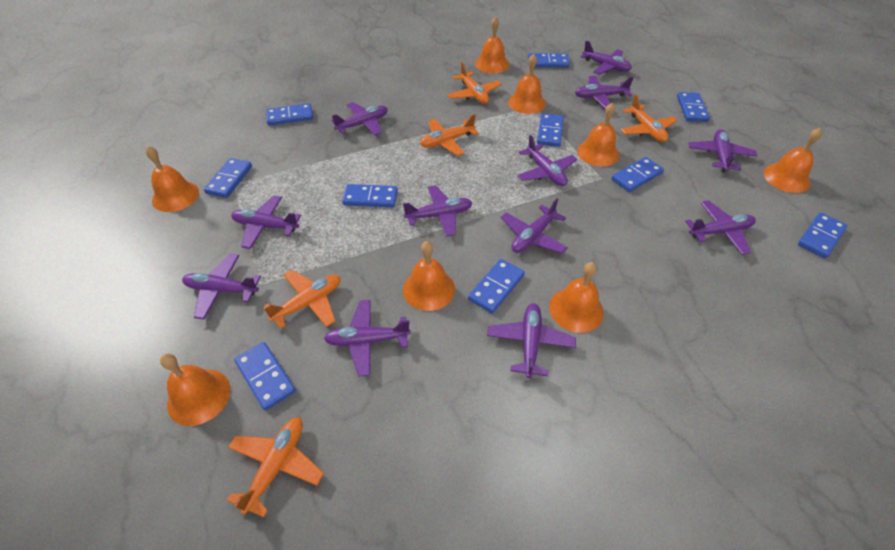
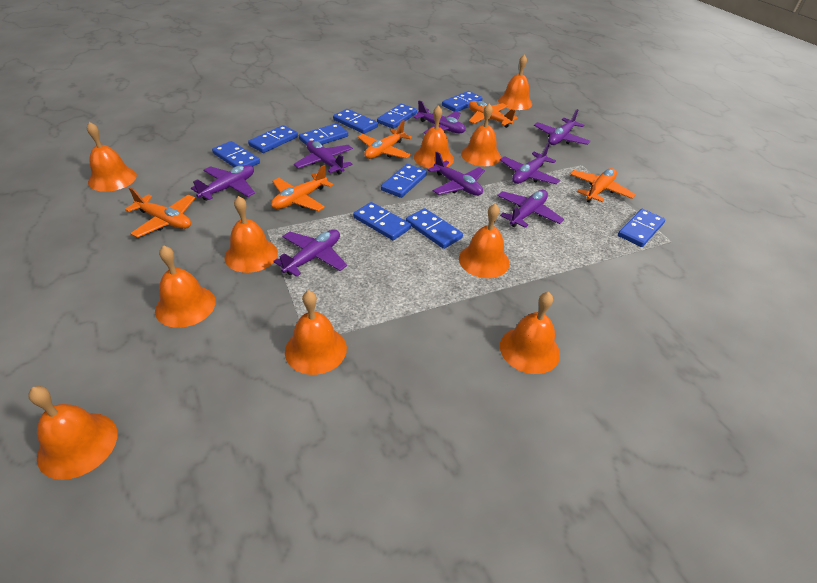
orange bell: [146,146,199,212] [160,353,230,426] [403,241,455,311] [475,16,509,73] [508,54,546,114] [549,262,604,333] [577,103,619,166] [763,128,822,193] = 8 -> [28,386,118,480] [87,122,137,192] [155,245,216,328] [225,196,278,273] [285,290,347,375] [414,105,454,168] [459,203,510,278] [461,103,501,166] [498,54,532,110] [500,292,560,374] = 10
purple plane: [182,254,261,319] [231,195,301,249] [324,300,411,377] [331,102,388,135] [403,185,472,237] [487,303,576,378] [500,198,568,254] [517,135,577,186] [575,76,634,109] [581,41,632,75] [685,200,756,255] [688,129,757,172] = 12 -> [191,165,255,201] [273,230,347,277] [294,140,353,175] [413,100,466,134] [428,151,485,196] [497,190,564,228] [500,143,560,184] [534,109,591,145] = 8

